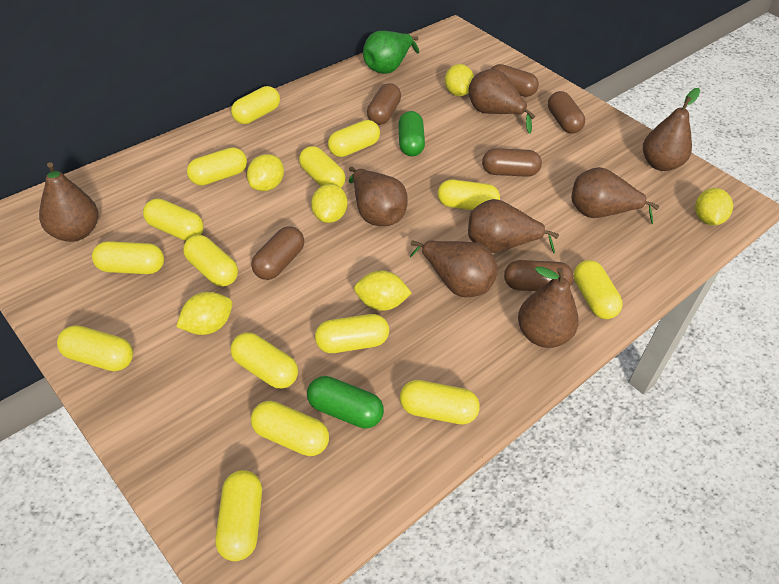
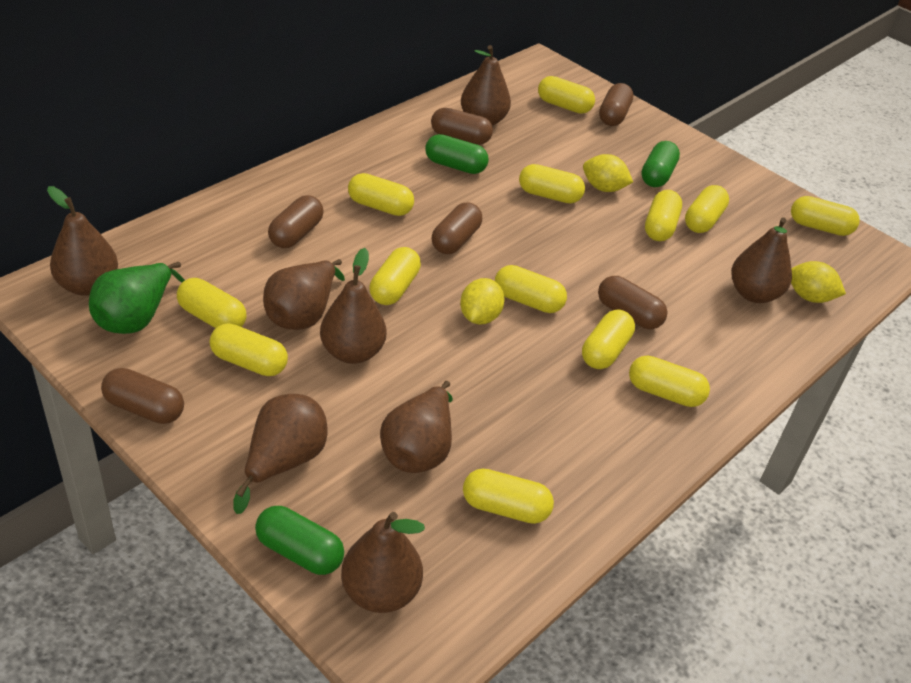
green capsule: [307,376,384,429] [398,111,425,157] = 2 -> [255,506,344,575] [425,134,489,174] [641,141,680,187] = 3
yellow capsule: [57,325,133,371] [92,241,164,274] [143,199,204,241] [183,235,238,287] [187,147,247,186] [215,470,262,561] [231,86,280,124] [231,333,298,389] [251,401,329,456] [299,146,345,188] [315,314,389,353] [328,120,380,157] [400,380,480,424] [438,180,500,210] [574,260,623,319] = 15 -> [177,278,247,328] [210,323,288,376] [348,173,414,216] [369,247,421,305] [463,468,554,524] [495,265,567,313] [519,164,585,204] [538,76,595,114] [582,310,635,369] [629,355,710,407] [645,190,682,241] [685,185,729,233] [791,196,860,236] = 13
yellow lemon: [176,292,233,335] [247,154,284,191] [311,184,347,223] [354,270,412,311] [445,64,474,96] [695,188,733,226] = 6 -> [460,278,505,324] [583,154,633,192] [791,261,846,303] = 3

